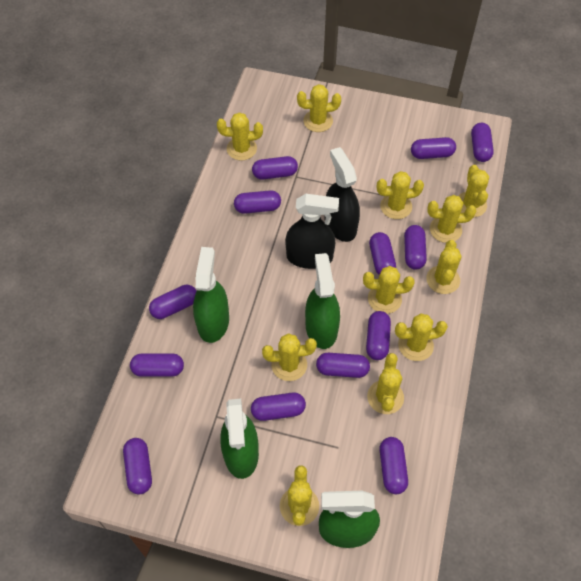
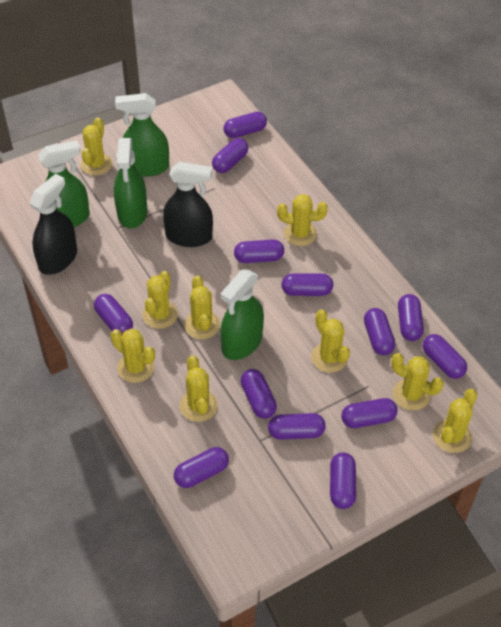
yellow cactus: [217,113,263,161] [262,333,317,381] [280,465,319,526] [297,84,341,132] [363,266,415,314] [367,353,404,414] [377,171,424,219] [395,313,448,361] [426,240,461,294] [427,195,476,243] [458,165,489,217] = 11 -> [81,118,112,176] [111,329,155,383] [142,271,178,329] [180,355,218,422] [184,275,220,339] [277,194,328,246] [311,310,350,373] [391,353,444,411] [433,389,477,453] = 9

